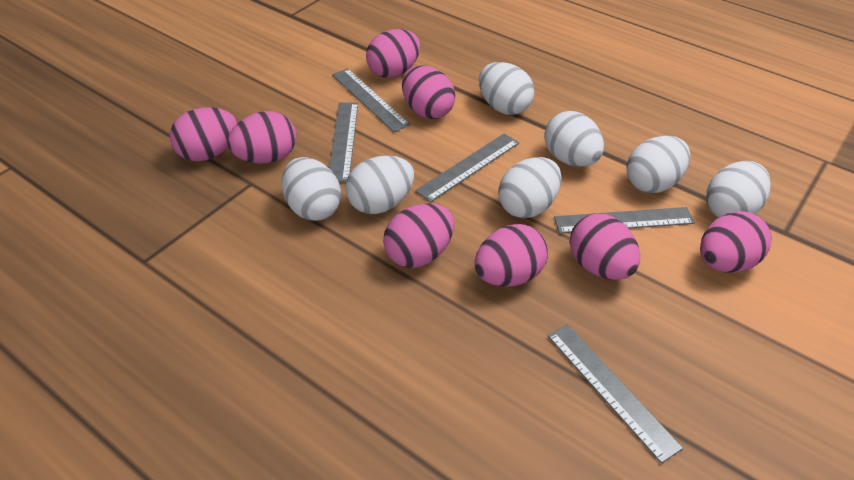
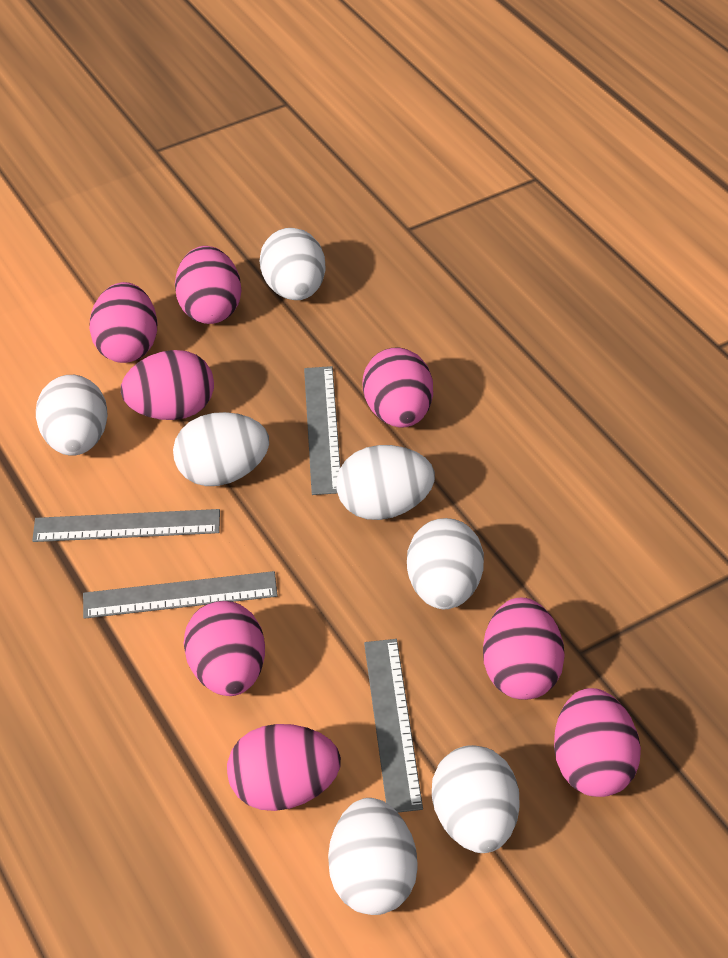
grey ruler: [329,102,358,182] [332,68,410,132] [415,133,519,202] [547,324,683,464] [554,207,695,234] = 5 -> [32,509,220,542] [83,571,278,619] [304,366,340,495] [364,639,423,813] = 4

